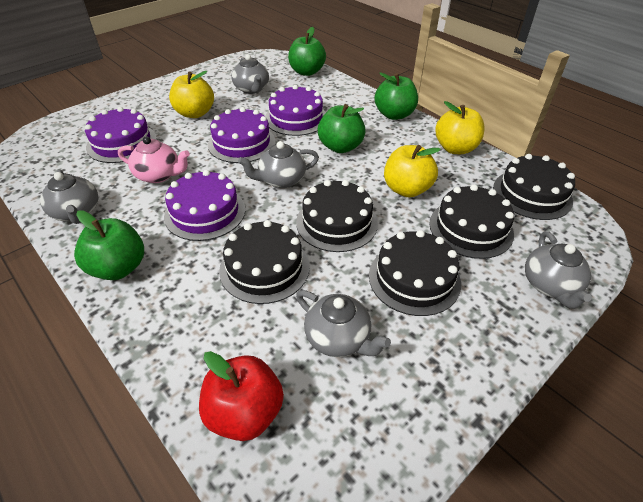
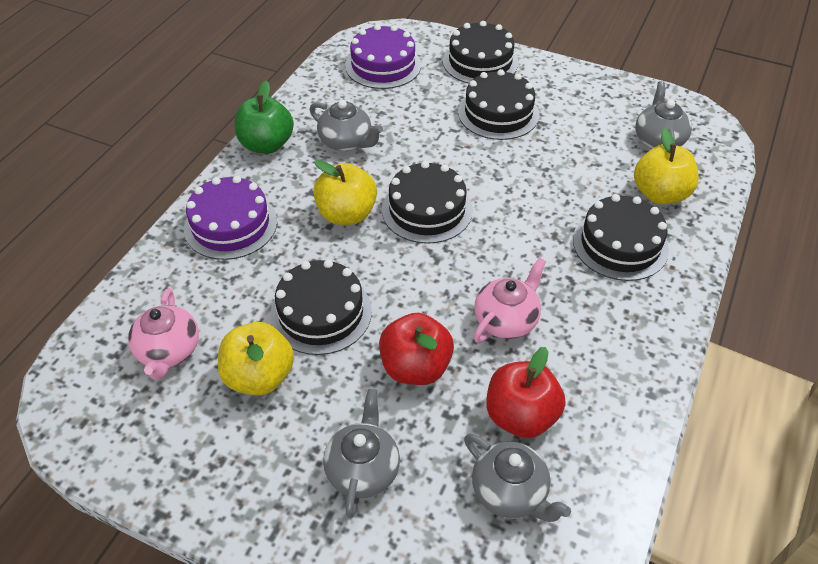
green apple: [74,210,144,280] [288,27,326,76] [318,104,366,153] [374,73,418,120] = 4 -> [235,81,294,154] = 1
grey teapot: [40,169,98,224] [231,54,269,94] [238,141,319,188] [296,290,391,357] [525,231,592,309] = 5 -> [310,100,383,151] [323,389,400,518] [464,433,571,522] [636,81,692,149] = 4
pink teapot: [118,136,190,183] = 1 -> [128,288,199,380] [474,258,546,343] = 2
purple cake: [85,107,157,163] [164,170,245,241] [208,107,276,163] [265,85,326,136] = 4 -> [184,176,277,260] [345,24,421,89] = 2
red apple: [199,351,284,441] = 1 -> [379,313,454,385] [486,347,566,438] = 2

